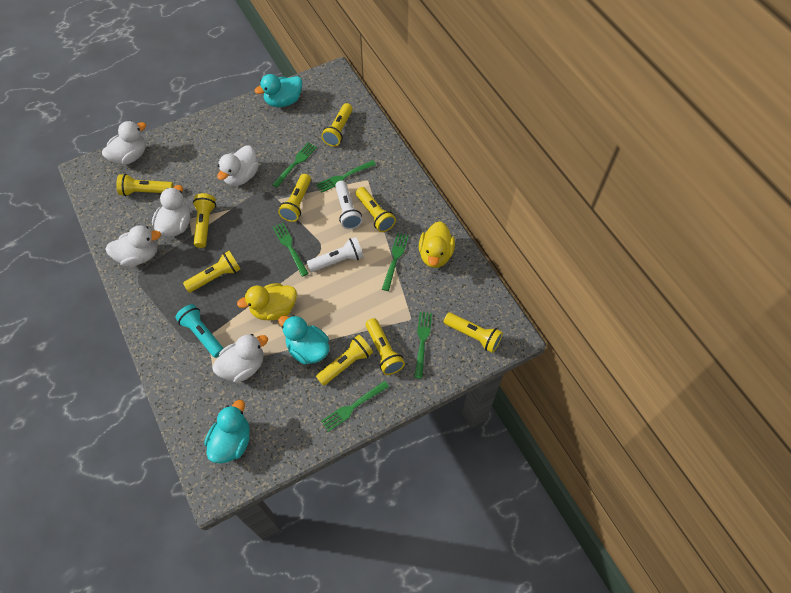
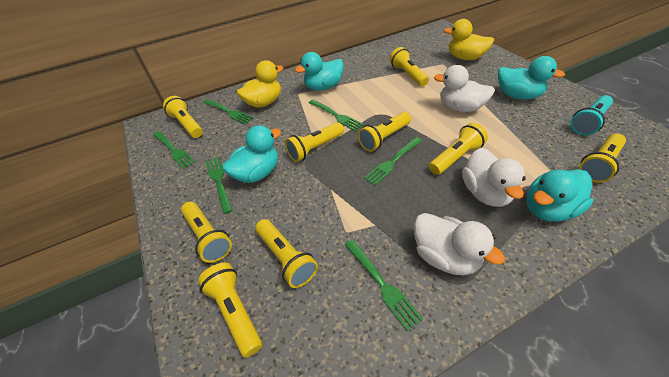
turquoise duck: [204,400,250,463] [255,74,302,107] [278,315,329,365] = 3 -> [222,125,281,183] [295,52,344,91] [498,56,565,99] [526,169,594,221] = 4
white duck: [102,121,146,165] [105,225,161,266] [152,185,190,237] [212,334,268,383] [217,145,259,186] = 5 -> [414,213,505,275] [434,65,495,112] [462,148,526,207] = 3
white flashlight: [307,237,364,272] [335,181,362,229] = 2 -> none = 0

